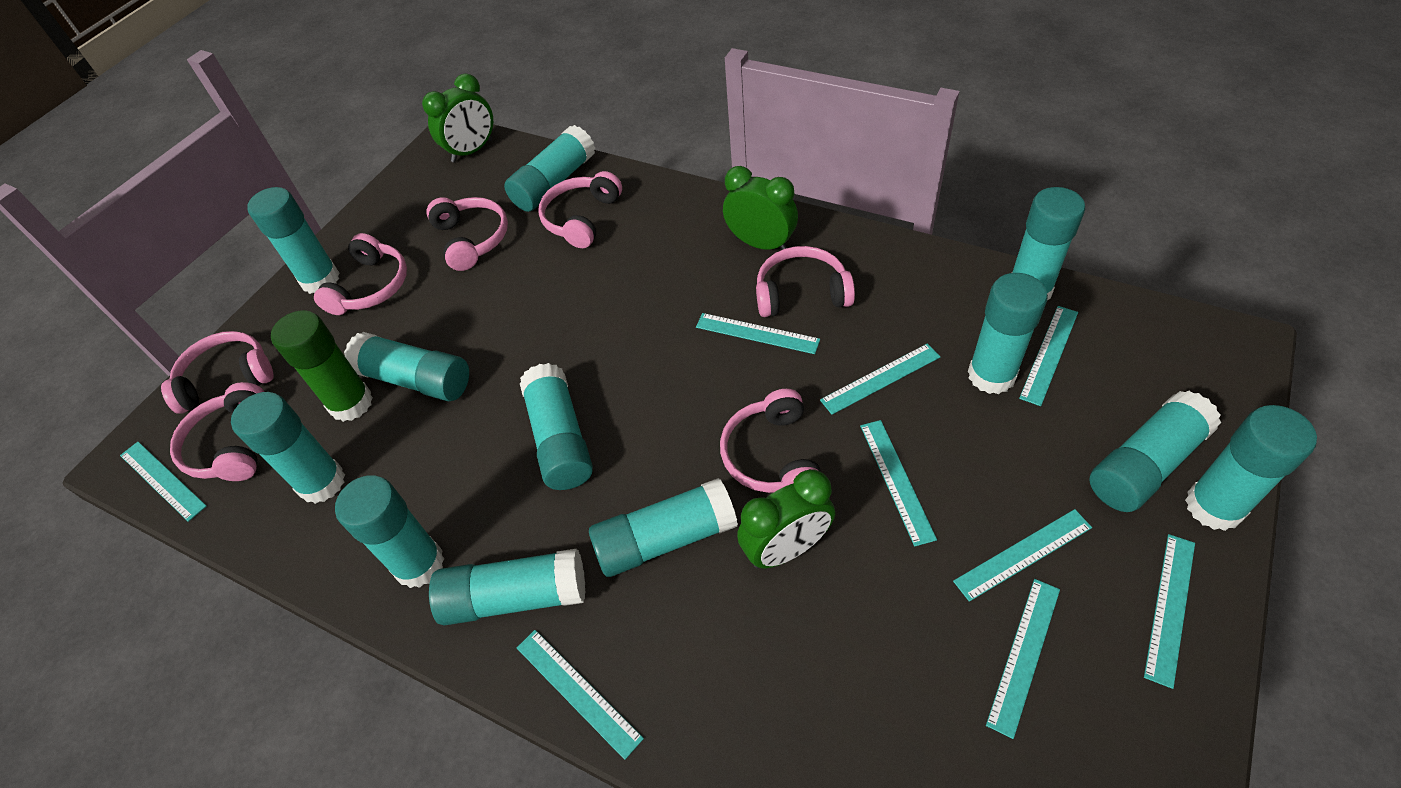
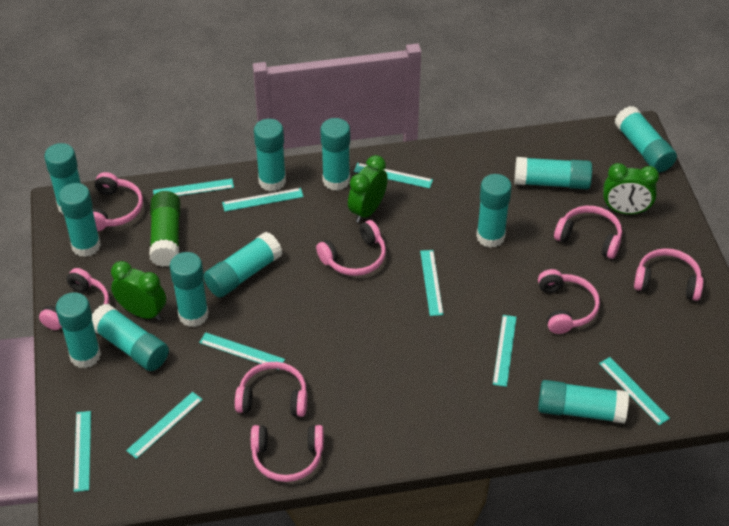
pink headphones: [161,331,274,414] [170,382,264,481] [314,233,407,315] [426,197,508,271] [538,171,622,248] [720,389,821,493] [756,246,855,317] = 7 -> [39,268,109,330] [92,172,143,231] [235,362,307,417] [251,425,324,482] [316,220,386,276] [538,269,600,334] [554,206,622,259] [634,248,704,301] = 8

